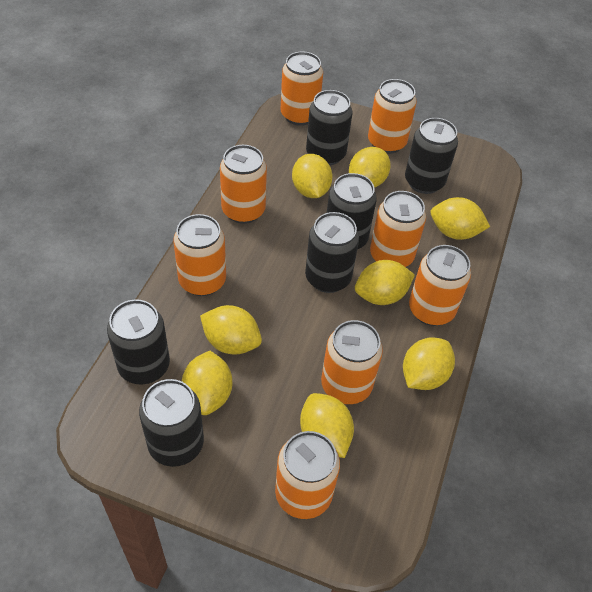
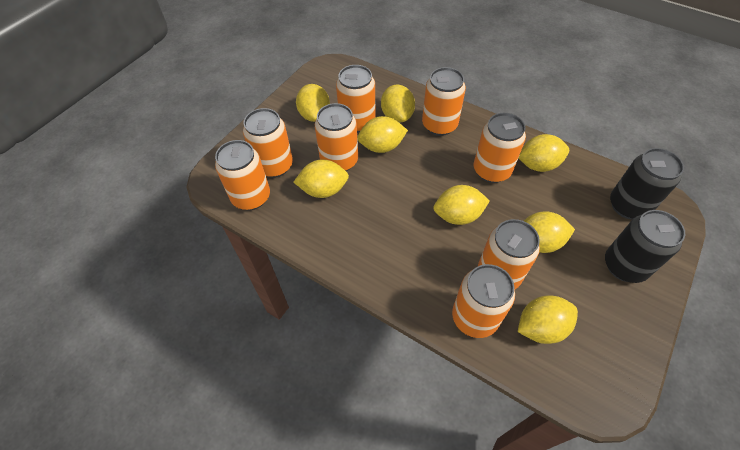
black can: [107,299,170,384] [139,379,204,467] [305,212,359,293] [306,90,352,166] [327,173,377,250] [405,118,458,194] = 6 -> [605,210,685,283] [610,148,684,219] = 2

